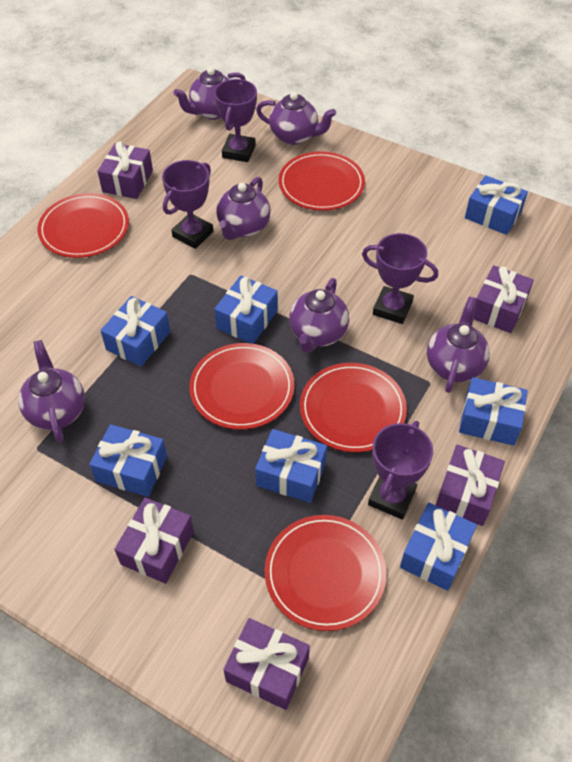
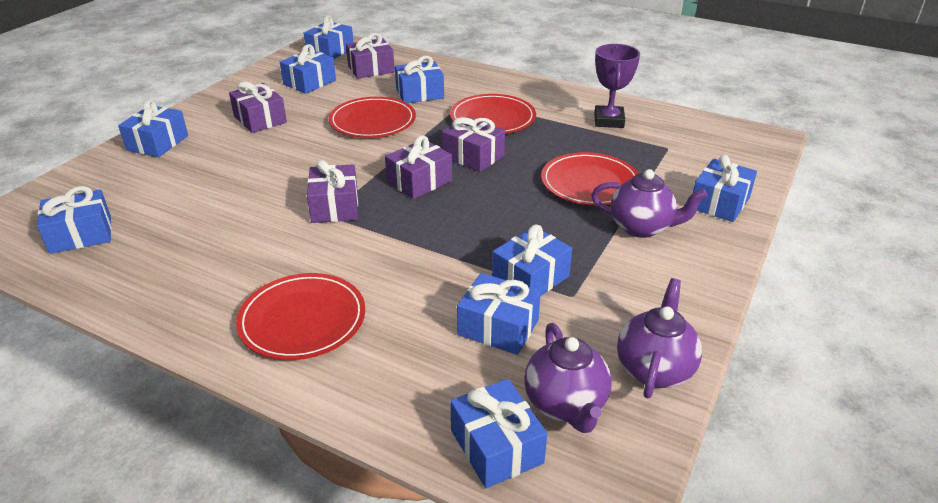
blue gift: [89,424,167,497] [100,296,170,367] [214,275,278,344] [255,429,327,503] [400,502,477,591] [459,377,528,446] [465,175,528,235] = 7 -> [37,186,112,254] [118,100,188,157] [280,44,336,94] [303,16,354,59] [395,56,444,103] [450,379,547,488] [457,273,541,355] [492,225,572,296] [693,155,757,222] = 9
purple teapot: [18,340,85,442] [174,67,246,120] [216,177,271,240] [256,92,336,145] [289,278,349,353] [427,297,490,393] = 6 -> [524,323,611,433] [591,169,708,238] [617,278,702,398] = 3
purple trophy: [162,160,213,249] [214,79,257,162] [362,233,438,324] [368,421,433,519] = 4 -> [594,44,640,128] = 1
red plate: [37,193,129,258] [189,343,294,430] [265,515,386,631] [279,151,365,211] [300,363,407,452] = 5 -> [236,273,365,360] [329,97,416,138] [450,94,536,134] [541,152,639,206] = 4

